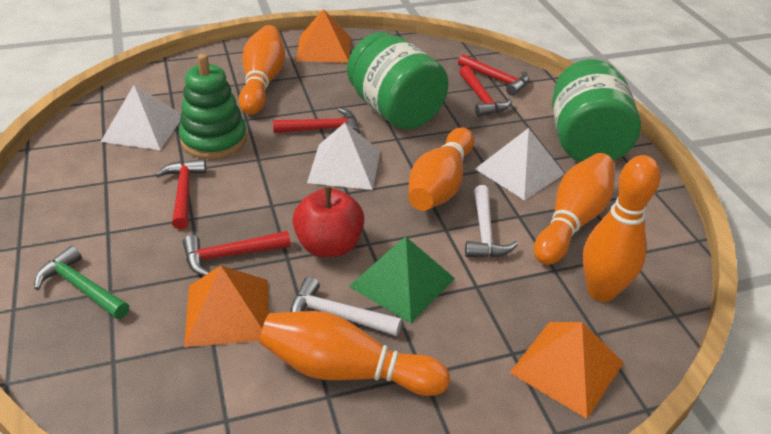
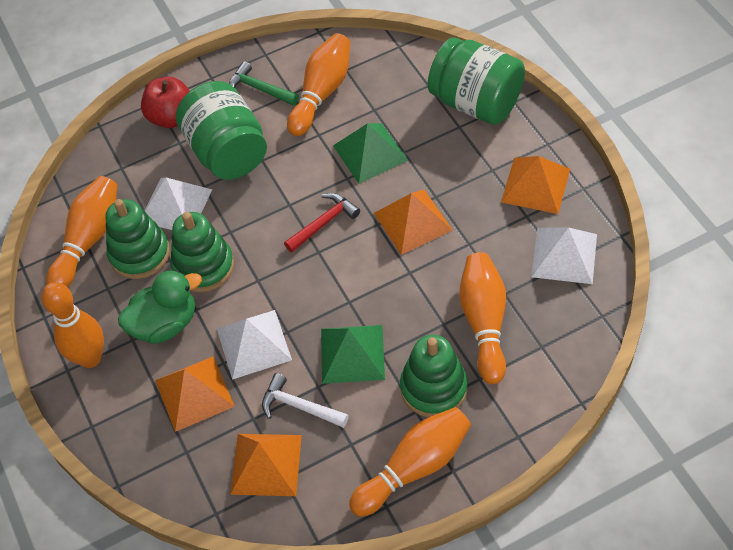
green duck: none = 0 -> [118,270,202,344] = 1
green pyramid: [349,237,455,323] = 1 -> [321,325,385,384] [333,123,408,184] = 2
green stacking toy: [179,54,247,159] = 1 -> [105,199,170,279] [171,212,234,292] [400,335,468,417] = 3
orange pyramid: [184,265,269,347] [296,9,351,63] [509,322,624,419] = 3 -> [155,357,235,432] [230,434,302,496] [374,190,452,255] [501,156,570,214] = 4
red hammer: [155,159,206,230] [183,231,291,276] [273,108,360,134] [458,54,529,96] [459,66,512,117] = 5 -> [284,193,360,252] = 1
white hammer: [290,277,402,336] [465,185,518,257] = 2 -> [262,373,349,428] = 1

